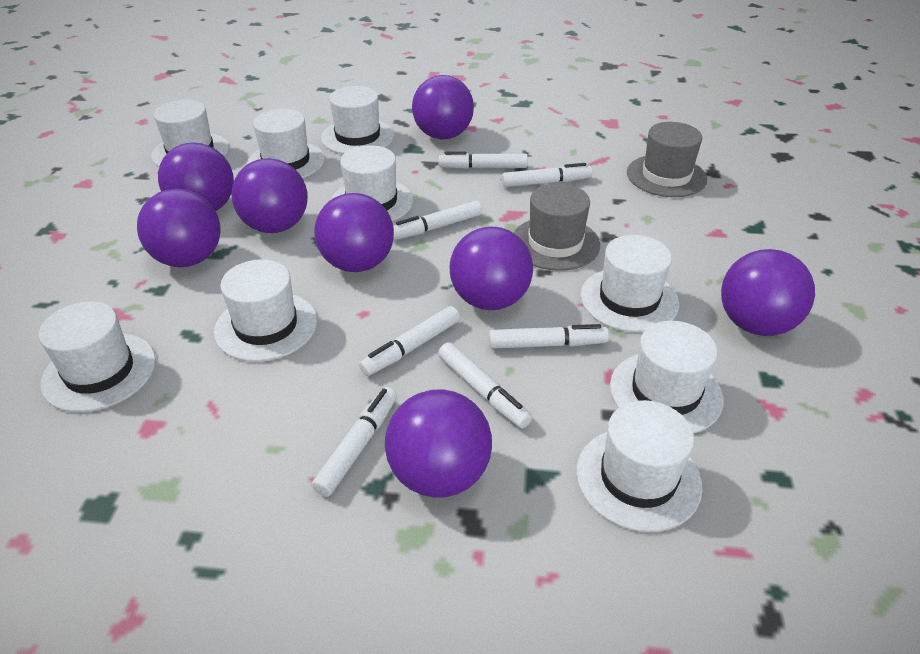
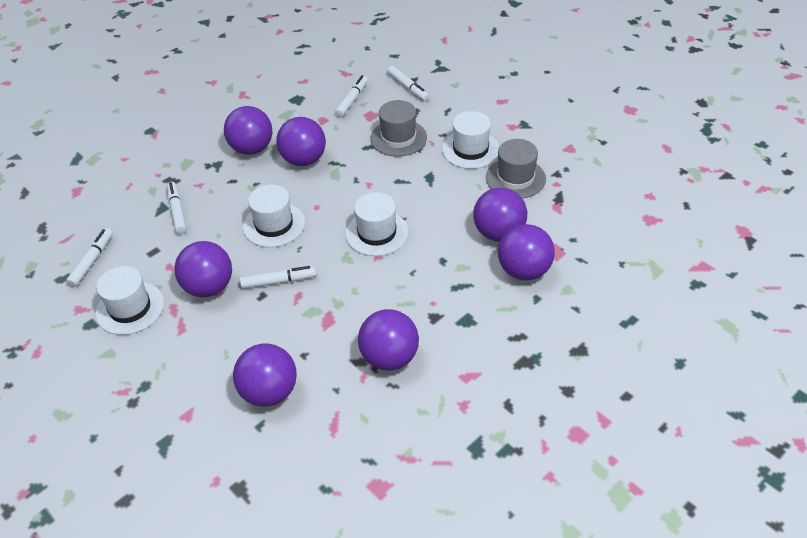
purple ball: [137,189,221,267] [158,142,234,211] [231,158,308,233] [314,193,394,272] [385,389,492,498] [412,75,474,139] [450,226,533,310] [721,249,815,336] = 8 -> [174,241,232,297] [224,106,272,155] [233,344,297,407] [276,117,326,166] [358,309,419,371] [473,188,527,242] [498,224,555,280] = 7
white hat: [38,302,156,412] [151,100,229,167] [214,259,317,362] [247,109,325,178] [321,86,394,154] [331,145,413,221] [576,400,703,532] [581,235,679,332] [610,321,724,433] = 9 -> [96,266,164,335] [243,185,305,247] [345,192,409,256] [442,111,500,169] = 4
white marker: [312,387,397,497] [359,306,460,376] [393,201,482,240] [438,342,532,428] [439,151,528,169] [489,324,609,349] [501,163,593,187] = 7 -> [66,228,113,287] [167,182,187,234] [240,266,317,289] [335,75,368,117] [387,66,430,101] = 5

